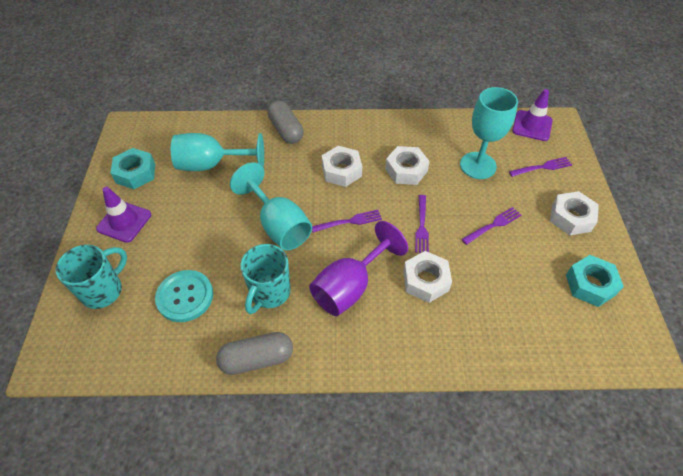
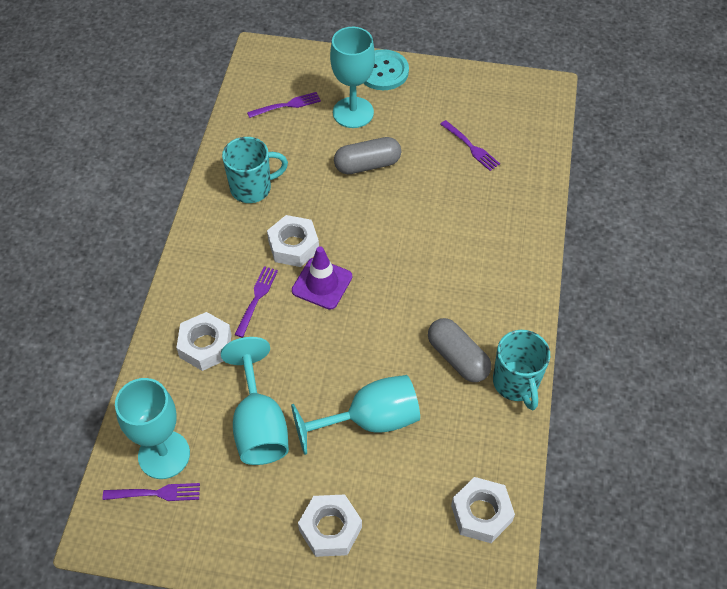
purple goblet: [309,221,408,316] = 1 -> none = 0
purple traffic cone: [96,187,151,243] [512,89,553,141] = 2 -> [292,246,352,310] = 1
turquoise goblet: [171,133,264,171] [230,162,312,250] [460,87,518,179] = 3 -> [115,378,190,479] [221,337,289,465] [291,375,420,455] [330,27,375,128] = 4
turquoise nut: [110,148,155,189] [566,255,624,307] = 2 -> none = 0

